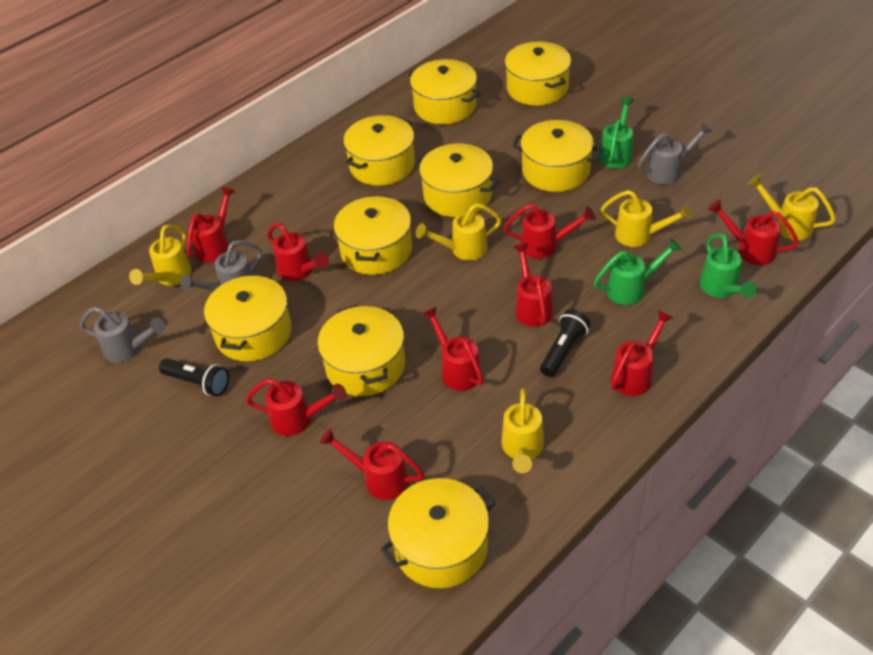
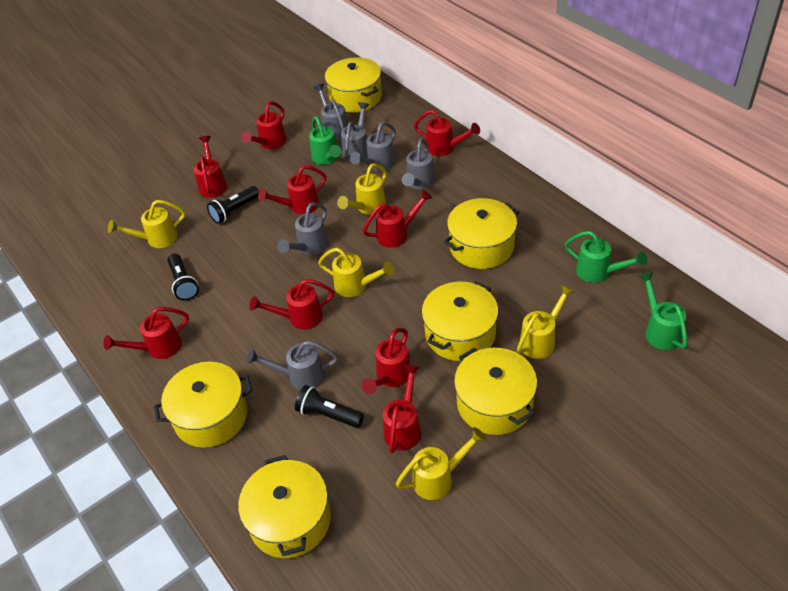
black flashlight: [159,358,229,396] [540,309,591,377] = 2 -> [167,254,199,301] [207,186,259,224] [295,385,364,428] = 3
grey watering can: [80,306,165,363] [181,240,262,291] [638,122,713,185] = 3 -> [246,341,338,390] [277,202,328,255] [313,83,348,140] [341,102,369,163] [350,122,396,171] [402,138,435,189] = 6
yellow pot: [204,274,292,362] [317,305,405,396] [334,196,412,275] [343,115,415,186] [381,478,496,588] [408,59,480,124] [414,144,500,217] [505,41,571,106] [512,120,602,192] = 9 -> [154,362,252,448] [238,455,331,558] [325,57,382,113] [422,281,498,361] [444,198,519,269] [454,348,537,435] = 6

